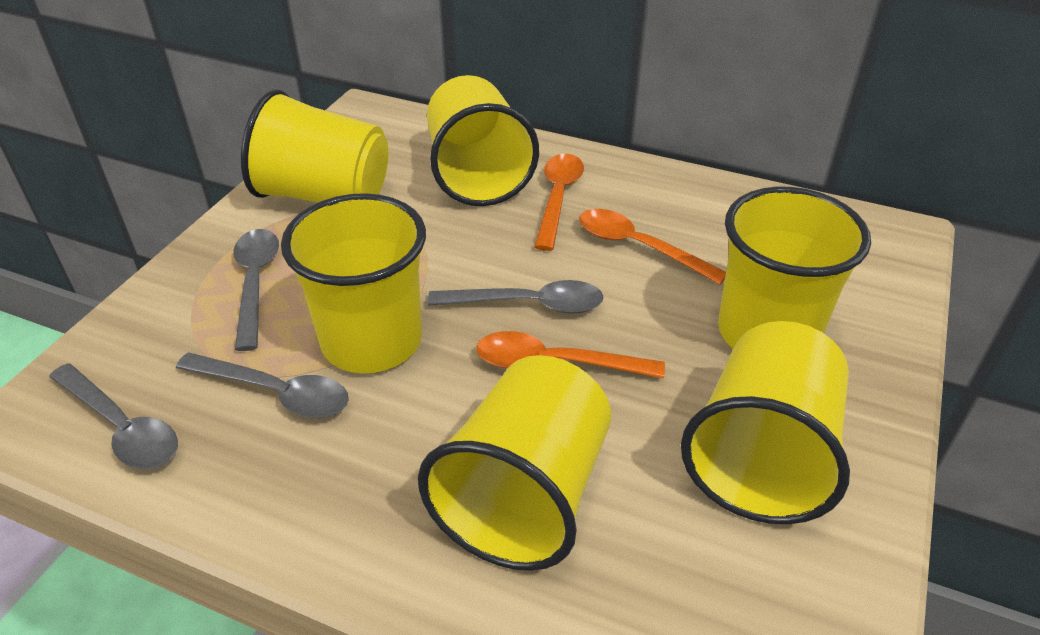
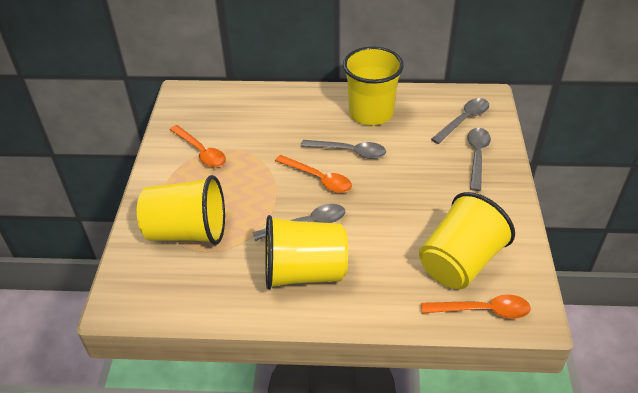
yellow cup: [241,89,389,203] [281,193,426,373] [418,355,611,571] [427,75,539,206] [681,321,850,524] [718,187,871,348] = 6 -> [137,175,225,245] [265,215,348,290] [343,46,404,125] [419,192,515,289] = 4

